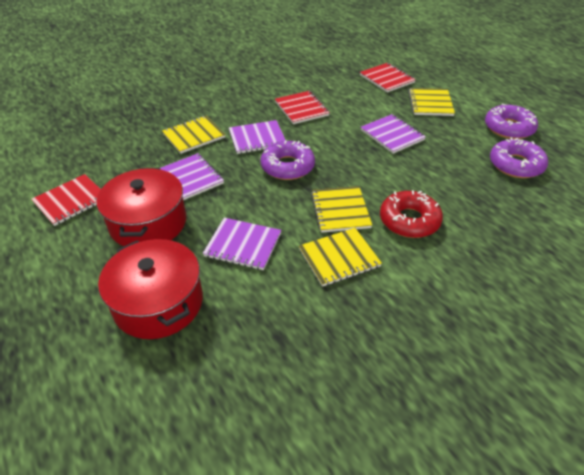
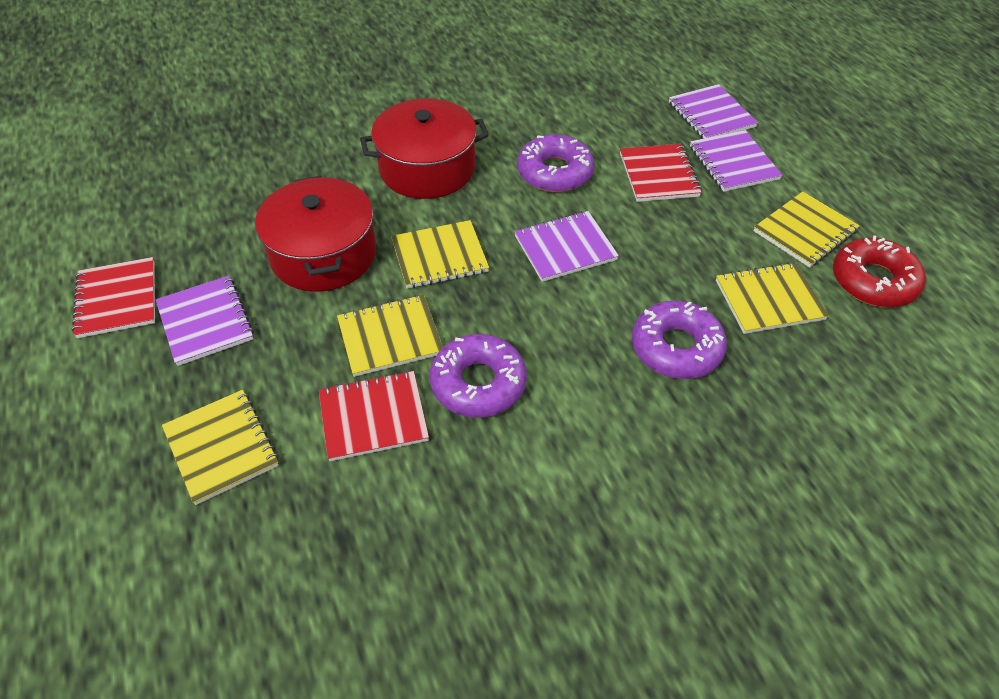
yellow notebook: [162,116,226,154] [299,228,382,287] [311,186,372,233] [408,88,455,116] = 4 -> [162,390,279,505] [337,295,443,377] [391,220,489,289] [716,262,829,334] [754,191,860,268] = 5

